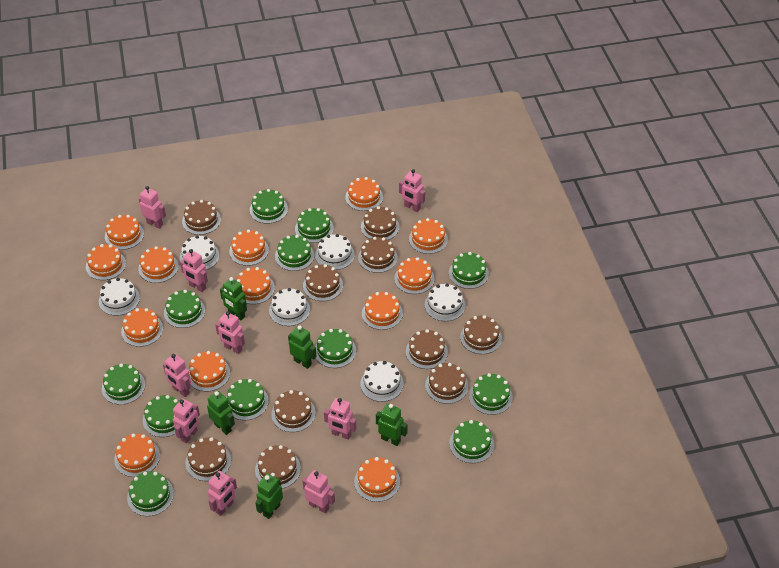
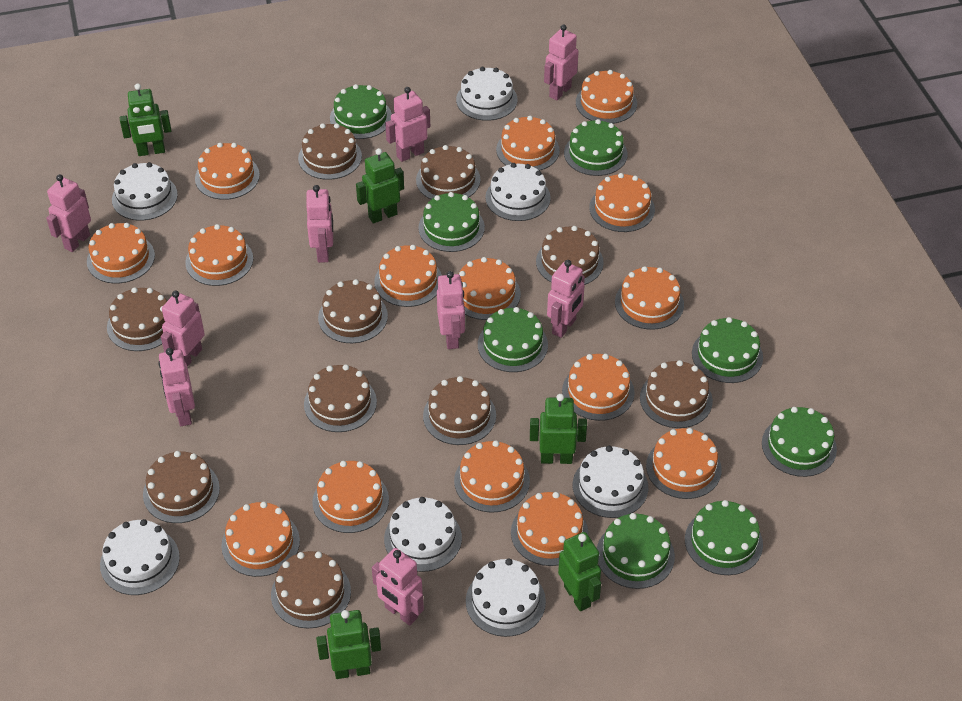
green cake: [102,364,145,405] [127,471,174,516] [143,395,179,437] [164,290,205,328] [226,379,269,420] [250,189,288,224] [275,235,314,271] [295,208,334,243] [315,329,356,368] [449,252,489,289] [449,420,494,463] [469,373,513,415] = 12 -> [330,84,392,139] [418,192,485,252] [478,307,548,372] [564,119,628,176] [597,513,675,589] [685,500,763,575] [692,317,763,383] [762,407,837,477] = 8
orange cake: [86,244,126,280] [105,215,144,250] [114,434,160,477] [121,308,163,347] [138,246,179,283] [188,351,230,392] [229,230,269,266] [236,267,275,304] [345,177,383,211] [354,457,400,502] [362,292,403,330] [394,257,434,294] [409,218,448,254] = 13 -> [87,223,155,284] [185,224,253,286] [195,143,260,200] [221,502,300,577] [312,461,389,533] [374,245,442,307] [454,441,530,513] [459,257,521,320] [496,116,560,171] [511,492,588,566] [562,354,635,421] [576,70,637,124] [589,173,655,232] [615,266,684,330] [646,428,722,499] = 15
white cake: [99,278,140,316] [180,235,219,270] [269,288,310,326] [315,234,355,270] [360,361,404,402] [425,283,465,321] = 6 -> [100,519,180,595] [112,162,178,221] [384,497,462,572] [456,67,517,121] [466,559,546,637] [485,163,551,221] [573,446,648,518] = 7

